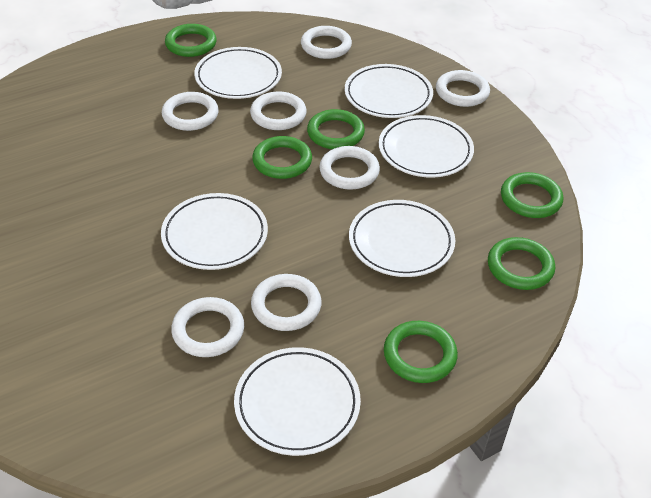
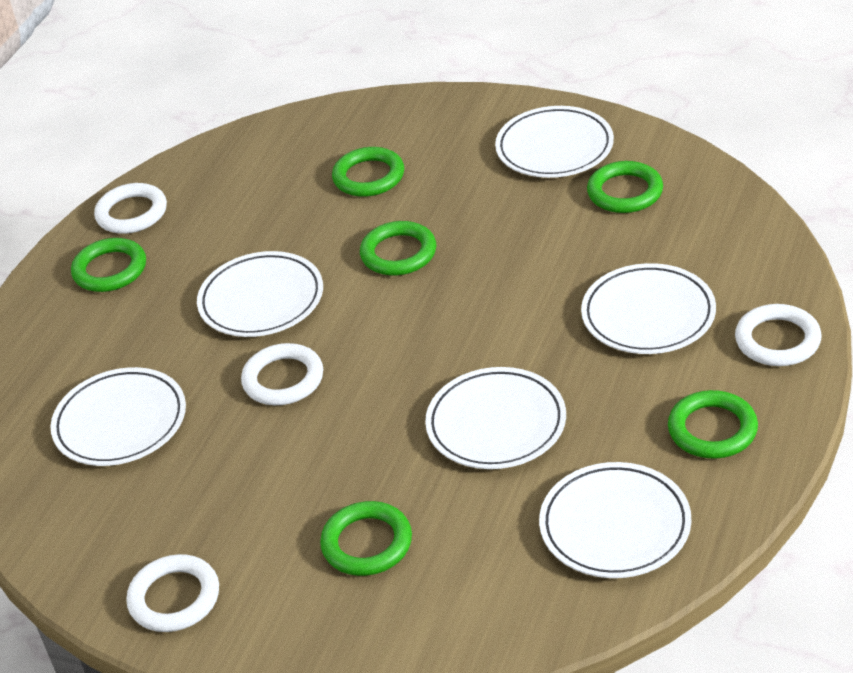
white ring: [162,92,219,131] [171,297,244,357] [250,91,307,130] [251,274,322,331] [301,26,352,59] [319,146,380,190] [436,70,490,107] = 7 -> [94,183,167,234] [126,554,219,632] [241,343,323,405] [735,304,822,366] = 4

